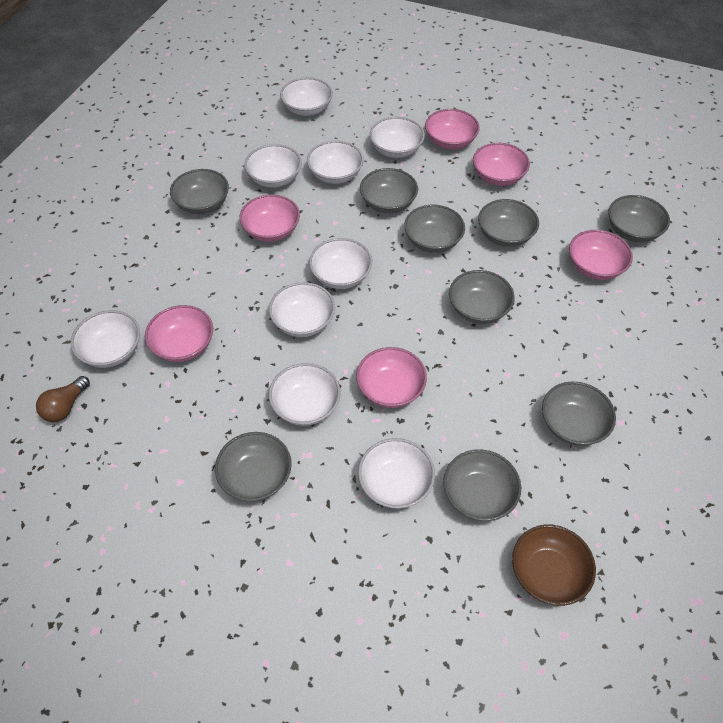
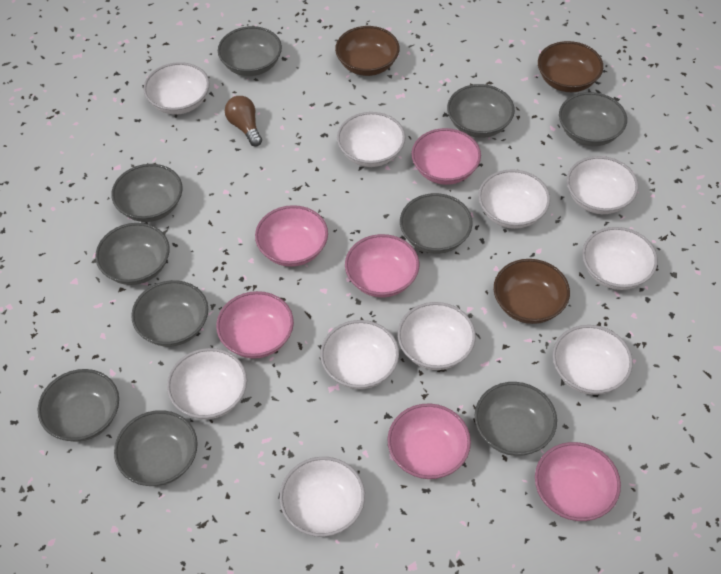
brown bowl: [512,525,596,606] = 1 -> [335,26,400,76] [494,259,570,324] [538,41,603,92] = 3
grey bowl: [170,169,229,214] [215,432,292,501] [360,168,418,213] [404,205,465,253] [443,449,521,521] [449,270,515,324] [478,199,539,247] [542,381,616,446] [608,195,670,242] = 9 -> [38,369,119,442] [95,223,170,285] [111,164,183,222] [114,410,198,486] [131,280,208,347] [218,26,282,76] [400,193,473,254] [447,84,515,138] [475,382,557,456] [559,92,627,146] = 10
white bowl: [71,310,140,368] [244,144,302,188] [269,282,335,337] [269,363,341,426] [280,77,333,116] [307,141,363,184] [309,238,372,289] [358,438,435,509] [370,117,425,158] = 9 -> [143,62,210,114] [167,348,247,419] [279,457,365,537] [320,320,399,389] [337,112,406,167] [398,302,476,370] [478,169,550,229] [552,325,633,395] [567,156,638,214] [582,227,658,290] = 10

